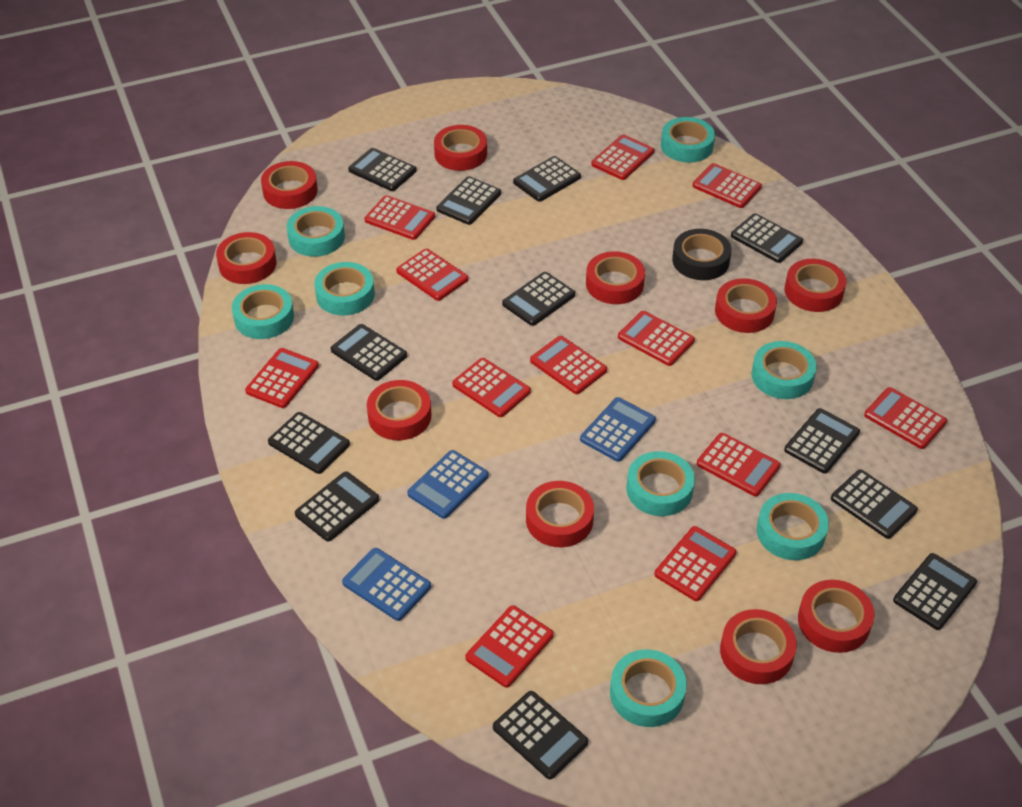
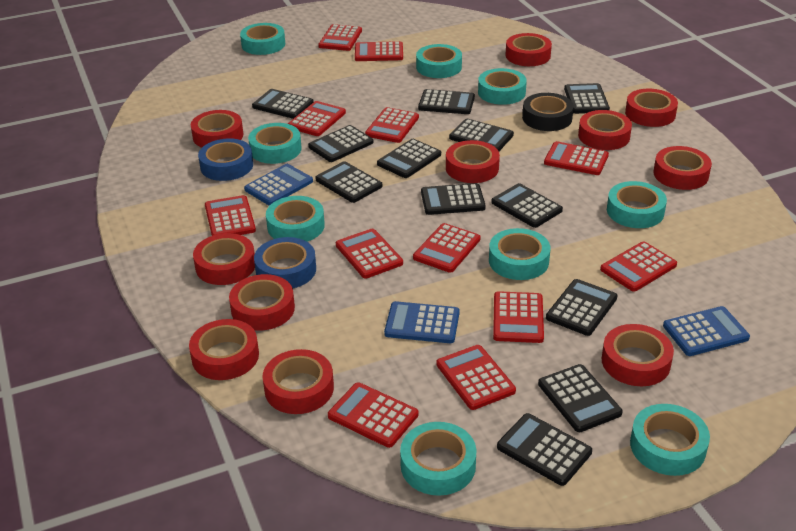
blue tape: none = 0 -> [198,138,253,181] [254,237,316,288] = 2
red tape: [216,232,276,284] [261,161,318,209] [367,380,431,440] [434,125,487,171] [526,481,594,547] [586,251,645,304] [715,278,777,333] [720,609,797,684] [785,259,847,312] [798,580,875,653] = 10 -> [189,319,259,380] [191,110,243,148] [193,233,255,285] [229,274,295,331] [262,349,334,414] [446,140,500,183] [506,33,552,66] [578,110,632,150] [602,324,674,386] [625,89,678,127] [654,146,712,190] = 11
turquoise tape: [232,284,294,339] [286,206,345,257] [314,262,375,316] [610,649,687,727] [627,451,695,516] [661,117,715,163] [751,341,817,399] [757,493,829,560] = 8 -> [240,23,285,55] [248,123,302,164] [266,196,325,242] [400,422,477,496] [416,44,462,78] [478,68,527,105] [489,228,550,280] [607,181,667,228] [630,404,710,476] = 9

